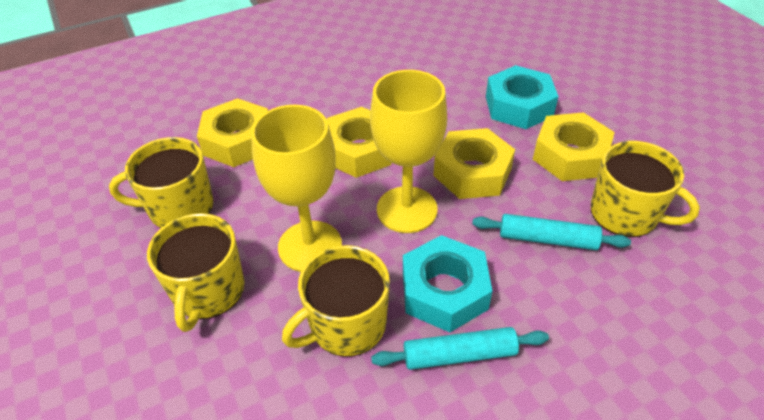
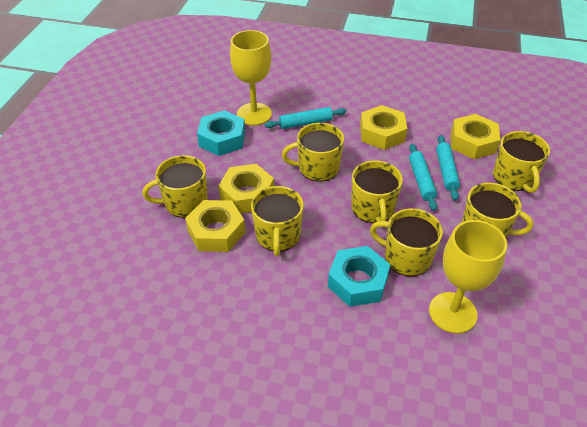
turquoise rolling pin: [371,327,549,370] [472,214,631,250] = 2 -> [265,107,346,129] [409,144,437,211] [436,135,460,201] = 3
yellow mug: [109,137,213,228] [147,213,244,332] [282,245,390,357] [591,141,700,237] = 4 -> [143,155,208,218] [251,186,304,256] [282,123,344,182] [351,160,403,223] [370,208,443,276] [462,183,533,238] [493,131,550,193] = 7

